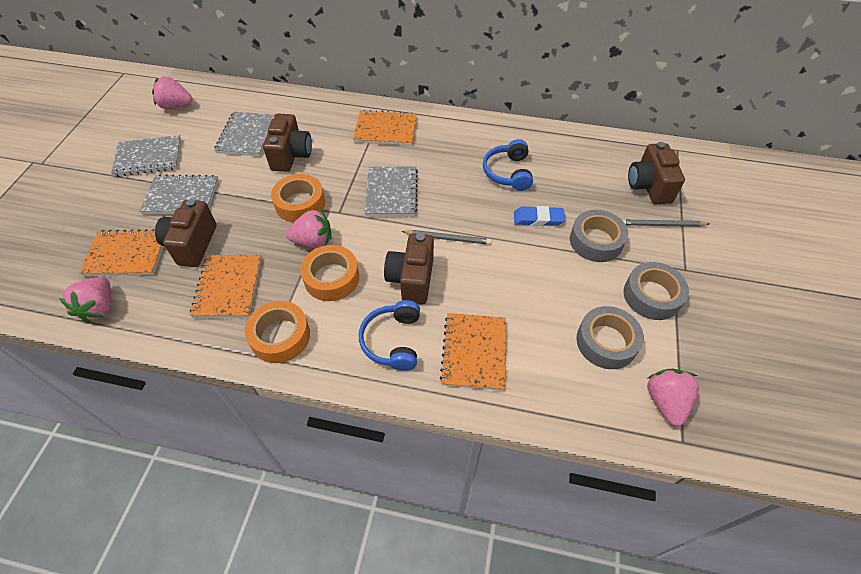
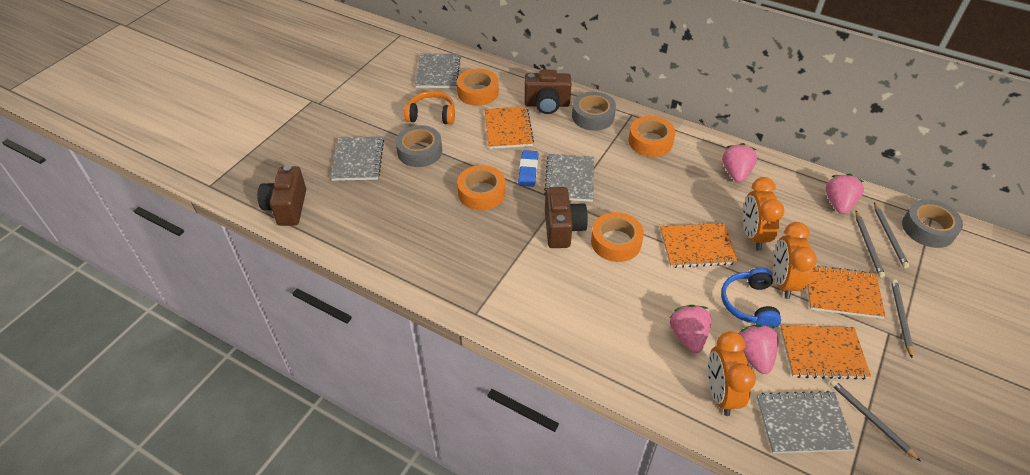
blue headphones: [359,300,420,371] [483,139,533,191] = 2 -> [721,267,781,327] = 1
brown camera: [155,199,217,267] [263,114,312,172] [384,233,434,305] [628,142,685,204] = 4 -> [257,165,306,226] [524,70,572,114] [545,187,588,248] = 3
grey pencil: [402,230,491,245] [622,220,710,227] = 2 -> [830,380,921,461] [856,211,885,278] [874,203,909,268] [891,279,913,358] = 4
orange clock: none = 0 -> [708,331,756,416] [743,177,784,251] [773,222,817,299] = 3
orange headphones: none = 0 -> [404,91,455,125] = 1
orange tape: [244,301,310,363] [271,174,325,223] [300,245,359,301] = 3 -> [457,69,499,106] [457,165,505,210] [591,212,644,262] [629,116,675,157] = 4

